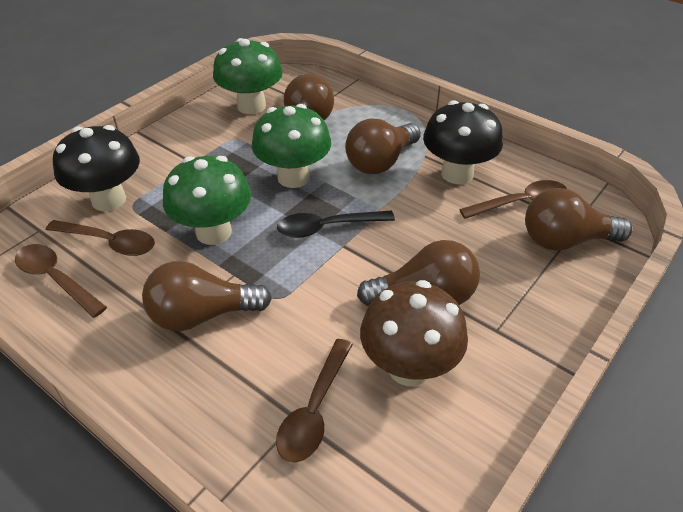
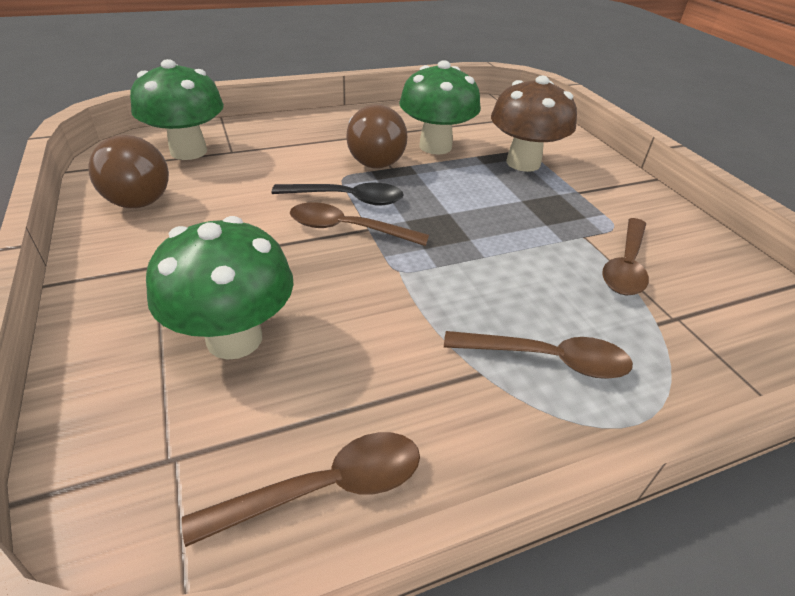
black mushroom: [53,125,140,211] [423,100,503,184] = 2 -> none = 0
brown light bulb: [142,261,272,331] [284,74,334,120] [345,118,421,174] [357,240,480,306] [525,188,632,250] = 5 -> [88,135,169,208] [347,104,407,168] = 2

